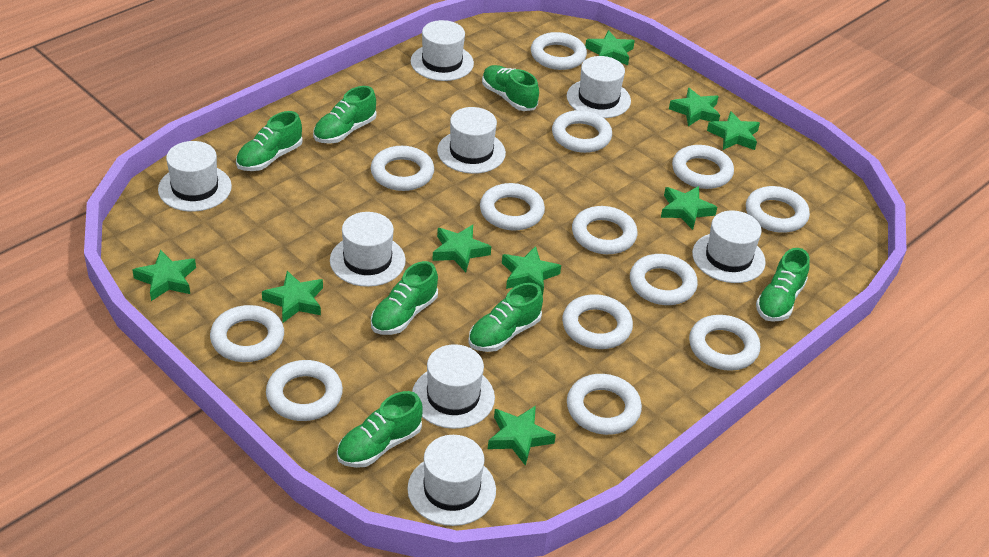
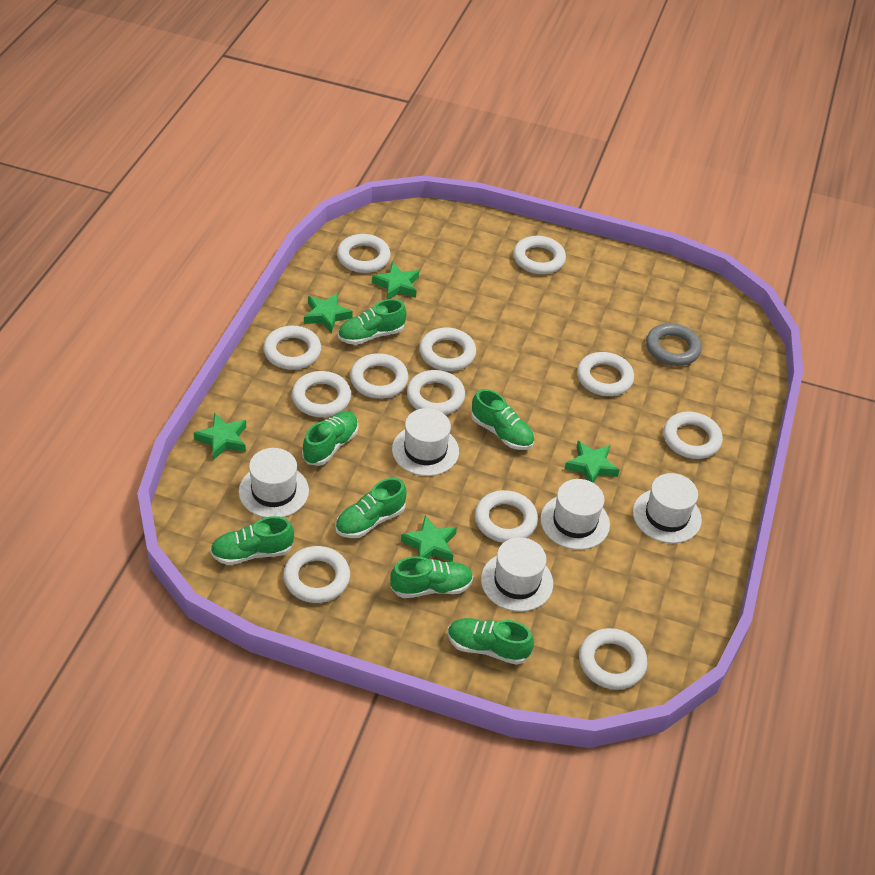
green star: [132,250,196,301] [262,271,323,323] [432,225,491,272] [488,406,556,466] [502,246,561,296] [585,30,635,65] [661,186,717,230] [669,88,720,126] [707,111,760,150] = 9 -> [194,413,246,460] [304,293,353,333] [372,262,419,299] [401,515,457,562] [565,441,619,483] = 5
grey ring: none = 0 -> [646,323,702,366] = 1
white hat: [158,141,232,212] [330,212,406,287] [407,435,496,526] [411,20,474,81] [412,344,495,429] [437,107,506,174] [567,56,631,118] [692,210,766,283] = 8 -> [239,448,309,518] [392,408,459,476] [481,537,553,612] [540,479,610,550] [633,473,702,543] = 5
white ring: [210,305,284,362] [266,360,343,421] [371,146,434,191] [480,183,545,230] [531,32,587,70] [552,110,612,153] [562,294,633,349] [567,374,642,435] [572,206,638,254] [630,254,698,305] [672,145,734,189] [689,315,760,371] [746,186,810,233] = 13 -> [263,326,321,370] [283,546,350,603] [292,371,351,417] [337,234,391,273] [350,353,408,399] [407,370,465,415] [419,328,476,371] [475,490,538,543] [513,236,566,274] [577,352,634,396] [579,628,647,690] [663,412,723,459] = 12

